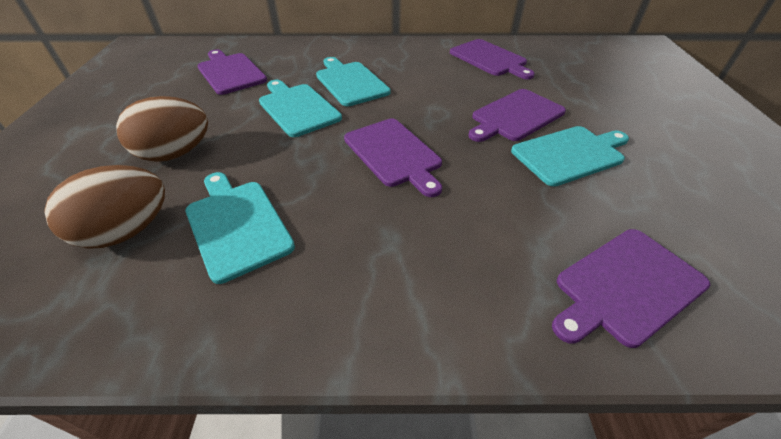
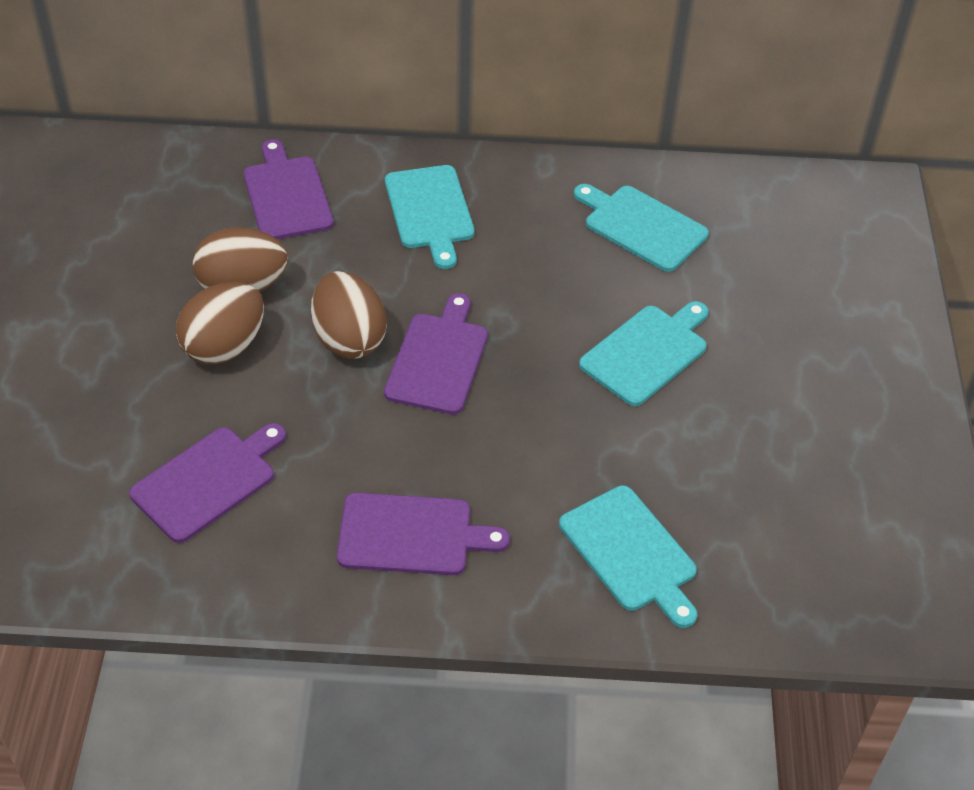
brown egg: [44,165,165,249] [116,96,208,162] = 2 -> [176,281,264,365] [193,227,288,292] [311,271,387,359] = 3
purple cutting board: [197,50,267,95] [344,119,442,197] [450,39,535,79] [468,89,566,142] [552,229,710,348] = 5 -> [129,423,286,543] [243,139,334,239] [337,493,510,575] [384,293,488,415] = 4

